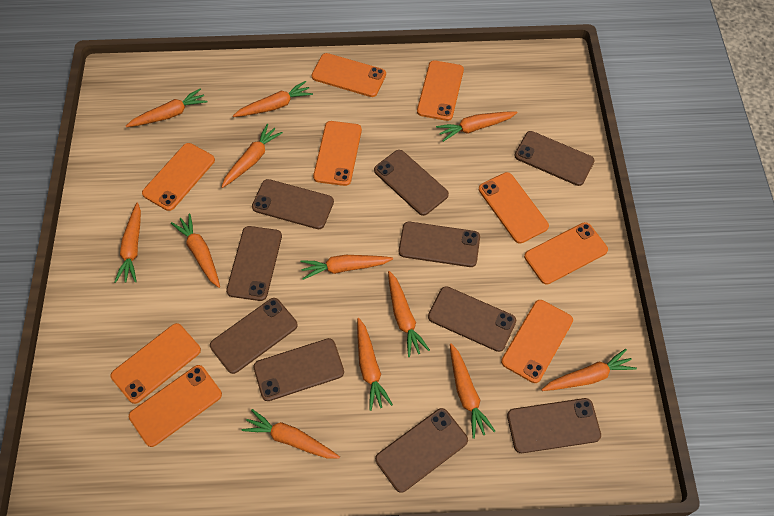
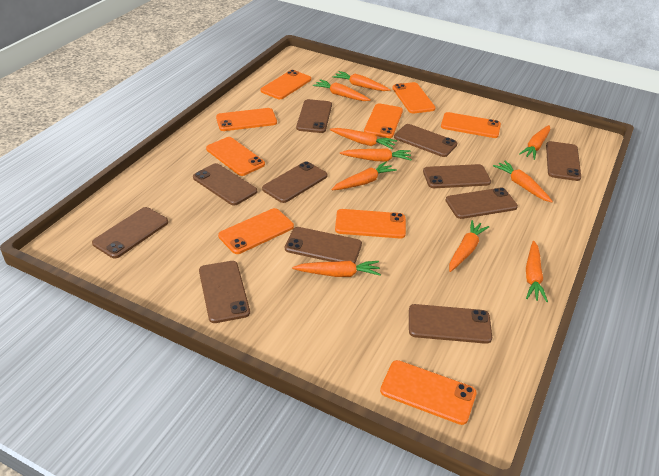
brown phone: [210,298,298,374] [226,226,282,301] [252,179,334,229] [253,338,344,401] [374,150,449,216] [375,408,468,493] [399,222,480,267] [428,286,516,352] [507,398,601,453] [514,131,595,186] = 10 -> [92,207,168,258] [193,163,257,205] [199,261,250,323] [262,161,327,203] [285,227,362,263] [296,99,332,133] [394,124,457,157] [409,304,492,344] [423,164,491,188] [445,187,518,219] [546,141,581,181] = 11
orange carrot: [115,202,141,283] [126,89,207,127] [171,214,220,288] [222,124,283,188] [233,81,313,117] [242,409,340,459] [300,255,393,280] [357,318,393,411] [388,271,430,357] [436,111,517,142] [450,343,495,439] [542,349,637,391] = 12 -> [292,260,381,277] [313,79,371,101] [330,128,397,149] [331,162,397,190] [332,71,390,91] [340,148,412,162] [449,220,490,272] [493,161,553,202] [519,125,550,160] [526,241,548,302] = 10

